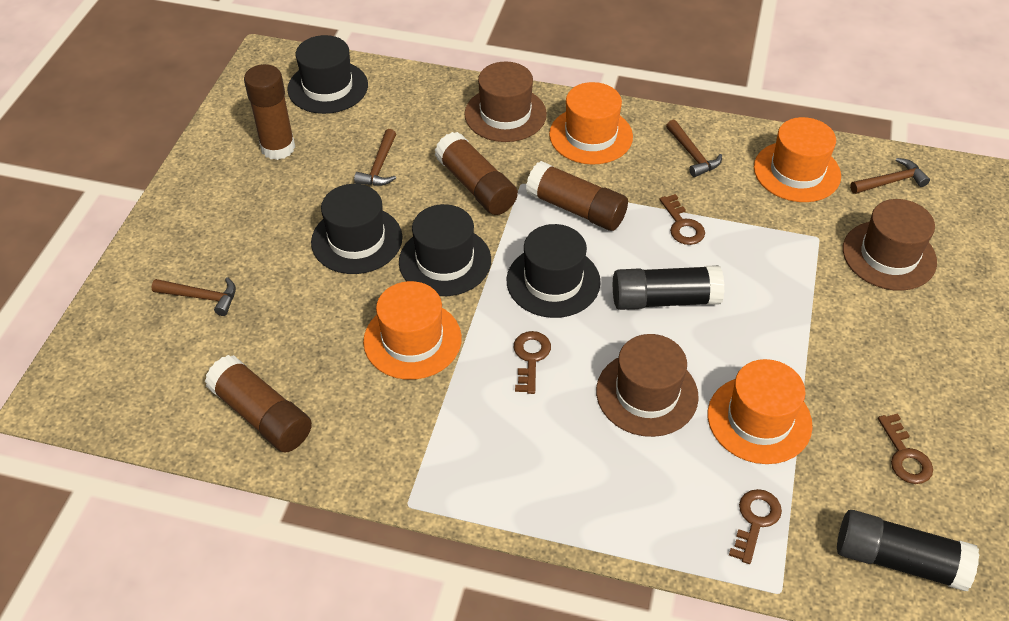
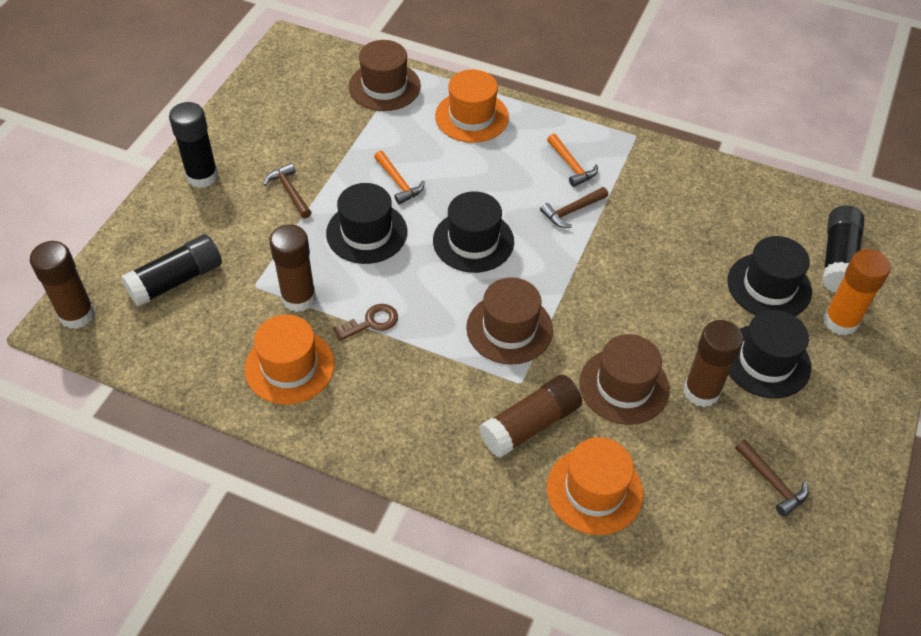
black glue stick: [613,265,725,310] [837,510,979,591] = 2 -> [121,234,222,307] [169,102,218,188] [822,206,864,292] = 3
brown hammer: [152,277,236,316] [354,129,396,186] [666,119,722,177] [850,158,930,194] = 4 -> [263,163,312,218] [540,187,608,228] [735,439,808,517] = 3
brown key: [514,331,551,394] [659,194,705,245] [729,489,782,564] [878,413,933,484] = 4 -> [333,304,398,341] = 1
orange glue stick: none = 0 -> [823,249,891,336] = 1
orange hammer: none = 0 -> [374,151,425,205] [547,134,598,187] = 2
orange hat: [363,281,462,380] [549,82,633,164] [708,359,813,464] [754,117,841,202] = 4 -> [244,315,335,405] [435,70,509,143] [547,437,643,535] = 3

